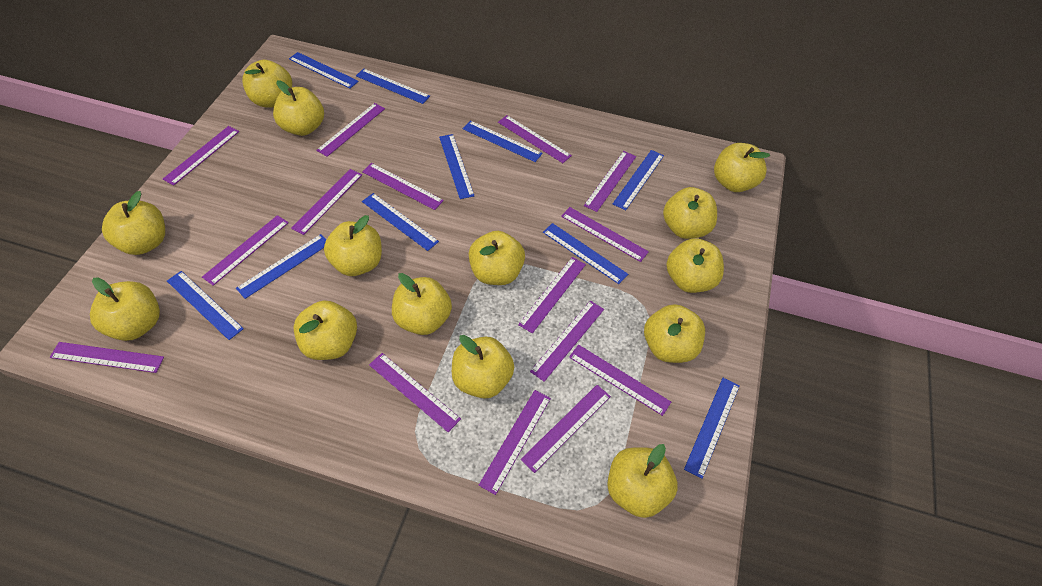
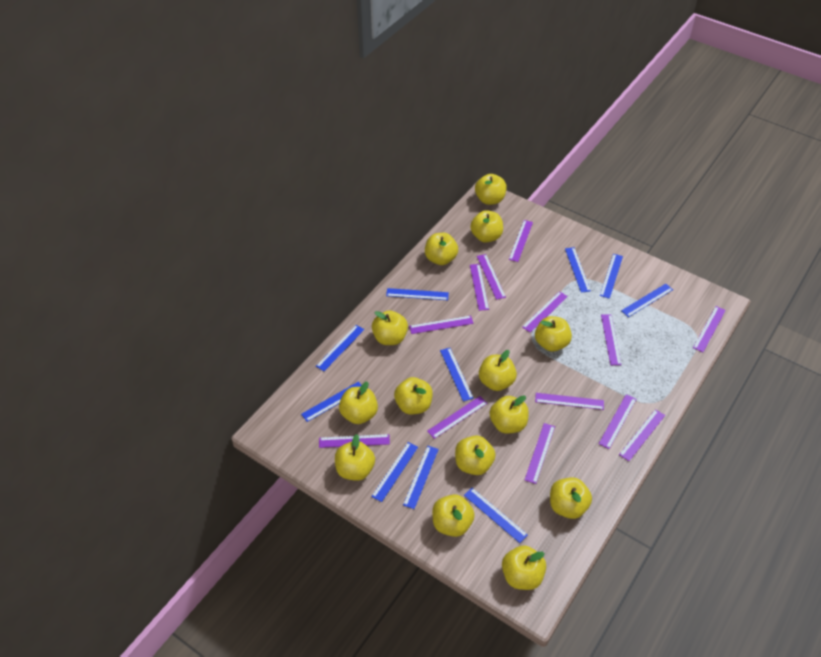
purple ruler: [50,342,164,373] [163,126,239,186] [202,215,289,286] [291,169,362,235] [316,103,385,157] [362,163,444,210] [369,353,461,432] [479,390,551,495] [498,115,572,163] [518,257,586,333] [521,385,611,473] [530,301,604,382] [561,207,649,262] [569,345,671,416] [584,151,636,212] = 15 -> [319,434,390,448] [409,316,474,334] [427,396,487,439] [470,264,489,311] [477,254,506,300] [509,220,533,262] [522,291,568,333] [525,423,555,484] [535,393,604,410] [599,394,636,449] [601,314,621,365] [619,409,665,461] [693,306,726,352] = 13

